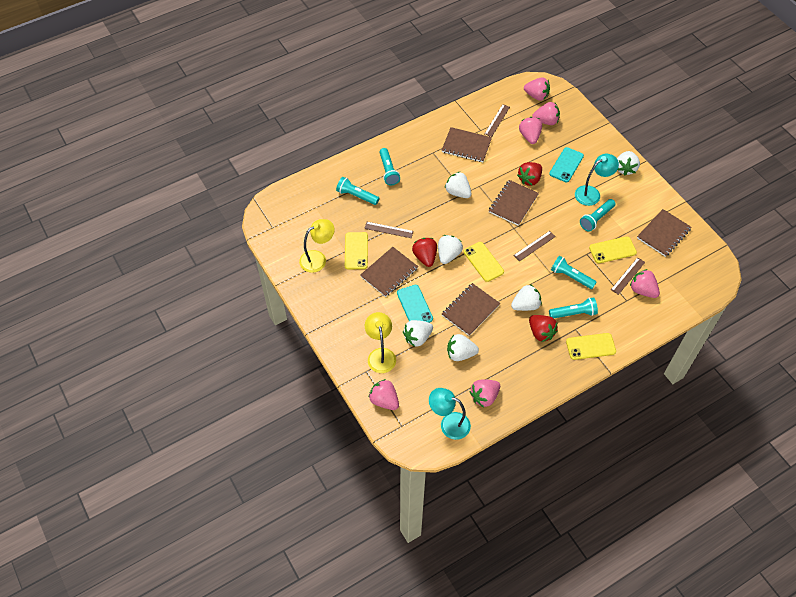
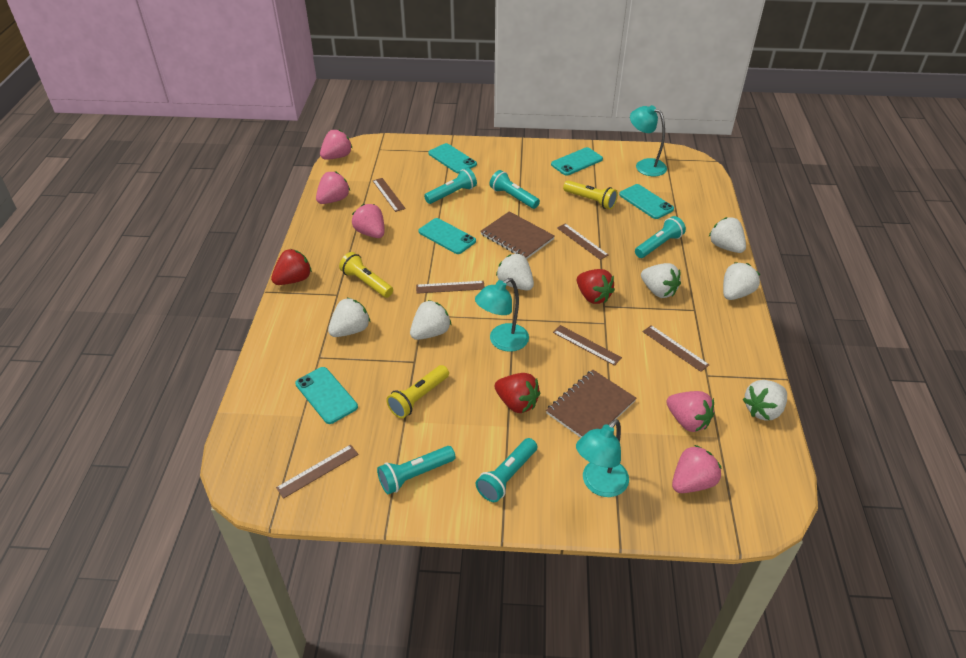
brown notebook: [360,247,418,297] [441,127,492,162] [442,283,500,336] [489,180,539,226] [637,209,692,257] = 5 -> [480,211,555,259] [546,370,636,438] = 2
brown ruler: [364,222,414,238] [485,104,510,137] [513,231,556,262] [611,257,645,295] = 4 -> [276,444,359,499] [373,178,406,212] [416,281,485,294] [553,325,622,366] [557,223,609,260] [643,325,709,372] = 6
pink strawberry: [368,379,399,410] [470,379,500,407] [519,117,542,144] [524,77,550,101] [532,102,560,125] [630,269,660,298] = 6 -> [316,171,350,204] [320,129,353,160] [352,204,385,238] [666,391,714,432] [672,445,722,493] = 5
turquoise lamp: [429,388,471,440] [575,154,619,206] = 2 -> [475,278,529,352] [576,419,629,497] [630,105,667,176] = 3
turquoise phone: [397,285,433,323] [549,147,584,182] = 2 -> [295,367,358,424] [418,218,476,254] [429,143,477,174] [551,147,603,176] [619,184,674,219] = 5
white strawberry: [403,320,433,347] [438,235,463,264] [445,172,472,198] [447,334,479,361] [511,284,542,311] [617,151,640,176] = 6 -> [328,298,371,337] [410,300,451,340] [496,254,534,291] [641,263,681,298] [709,217,746,253] [723,262,760,300] [743,380,787,421] = 7
yellow flashlight: none = 0 -> [339,252,393,298] [386,365,449,419] [563,180,618,209] = 3
yellow lamp: [299,219,334,273] [365,312,396,373] = 2 -> none = 0
yellow phone: [345,232,368,269] [463,242,504,282] [566,333,616,360] [589,236,637,264] = 4 -> none = 0

